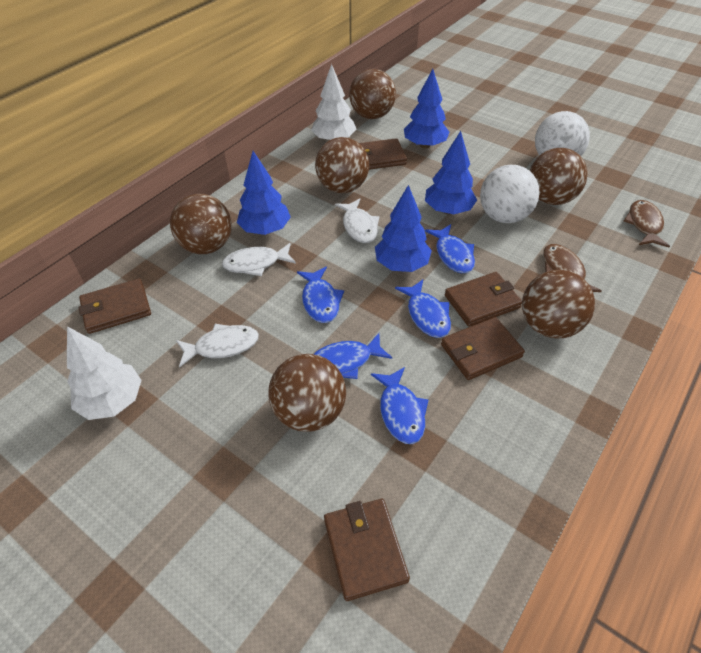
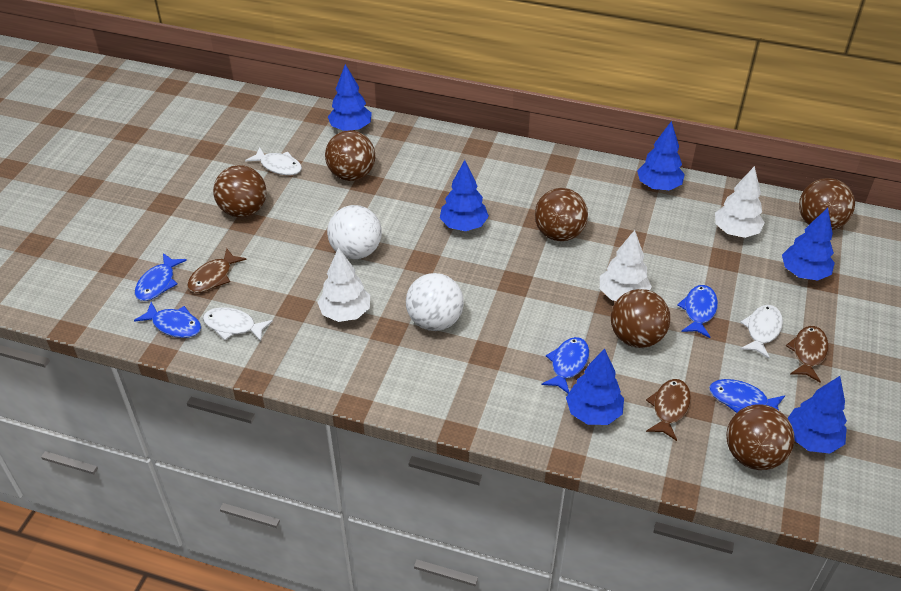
blue tree: [237,151,291,235] [375,185,432,272] [404,69,450,149] [425,131,477,214] = 4 -> [328,64,372,131] [440,160,489,231] [566,348,624,425] [637,121,685,190] [782,208,835,281] [787,376,847,454] = 6
brown fish: [543,244,602,292] [624,200,670,247] = 2 -> [187,248,247,293] [646,379,691,441] [786,326,828,383] = 3
brown wallet: [79,278,151,334] [324,499,410,601] [359,138,407,170] [441,317,525,380] [445,272,522,327] = 5 -> none = 0
white tree: [67,326,142,420] [311,64,357,140] = 2 -> [317,247,370,322] [600,230,652,301] [715,166,765,238] = 3

